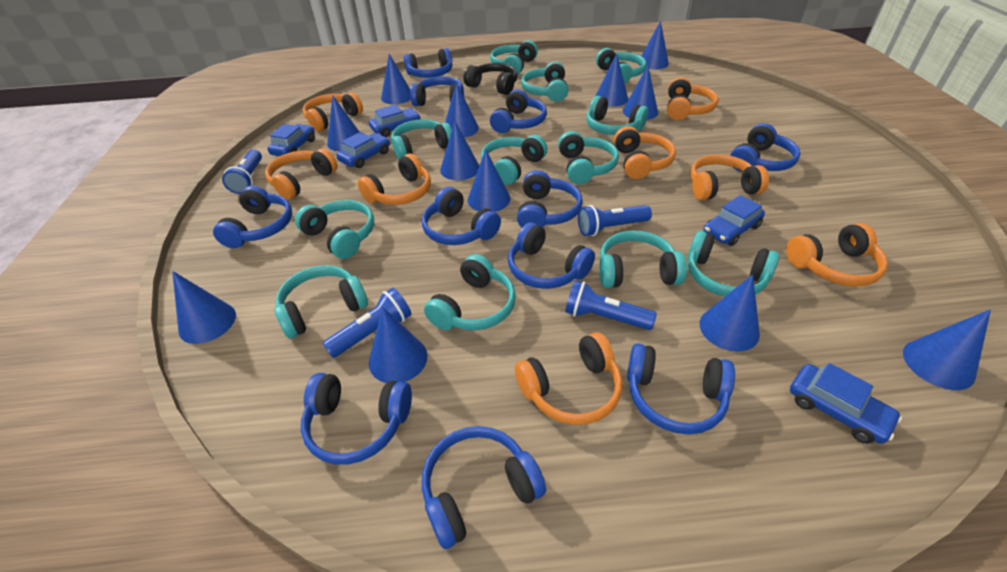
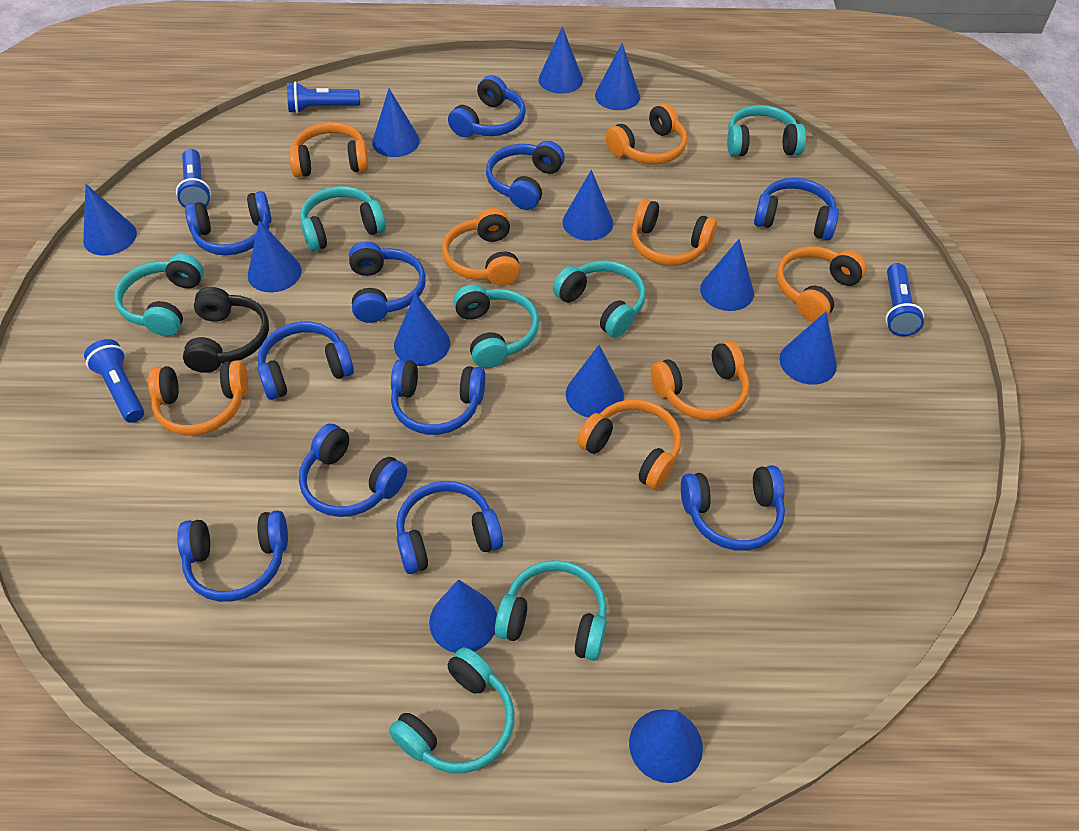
blue car: [267,124,315,156] [336,132,390,168] [369,104,421,137] [703,195,765,246] [790,363,902,444] = 5 -> none = 0
turquoise headphones: [274,265,368,339] [295,200,374,259] [391,119,452,159] [424,254,516,330] [481,135,547,185] [490,40,538,75] [521,62,568,102] [558,131,619,184] [586,96,648,135] [596,48,647,84] [599,231,687,288] [688,231,779,296] = 12 -> [114,254,204,336] [300,186,386,251] [389,647,514,773] [453,284,539,368] [495,560,607,661] [553,260,646,338] [727,105,806,156] = 7

